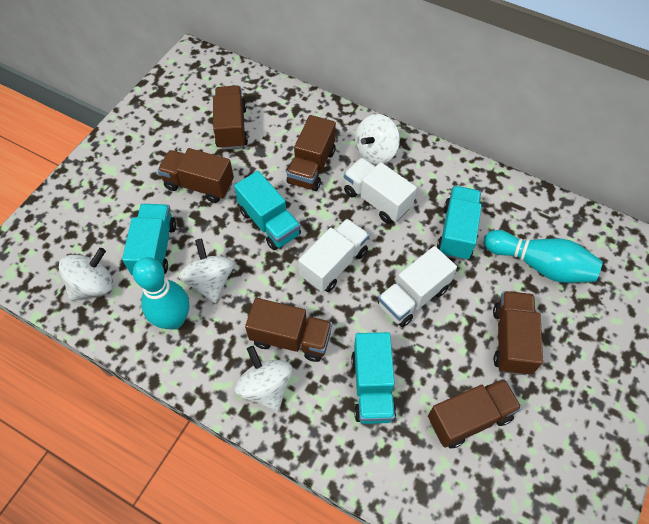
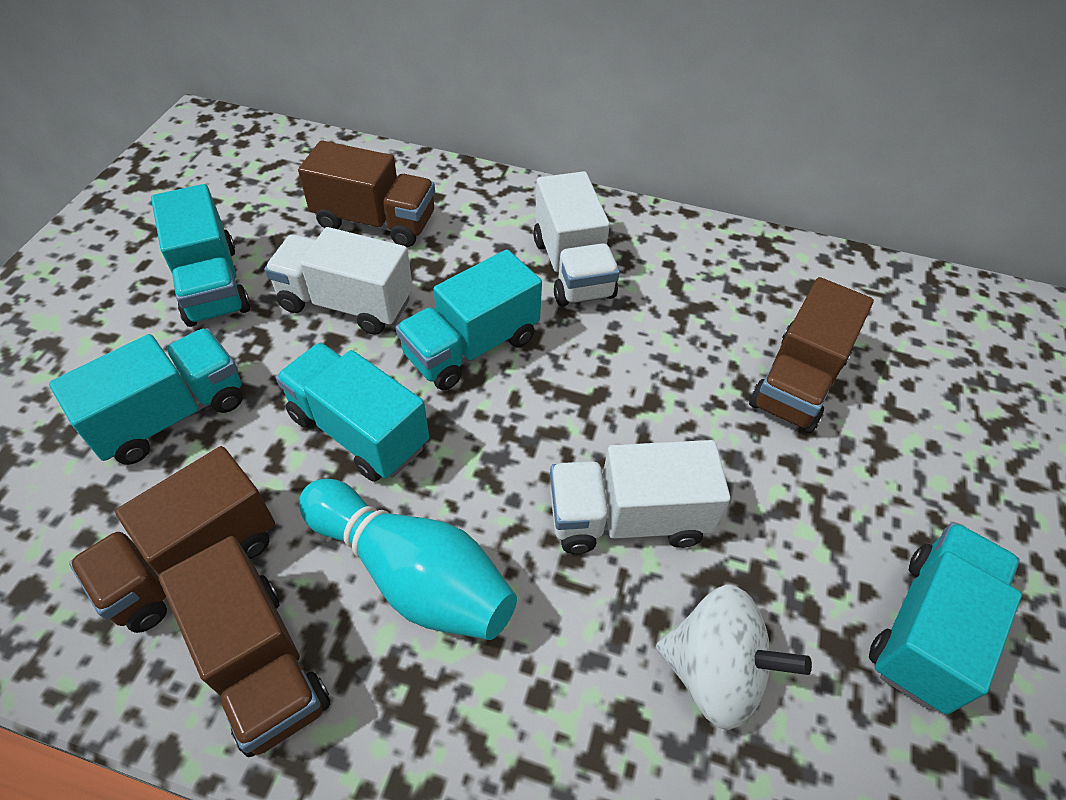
brown truck: [157,148,234,203] [213,86,248,150] [245,298,332,362] [287,115,336,191] [428,379,522,449] [493,291,543,375] = 6 -> [69,446,275,633] [158,536,330,757] [298,140,435,248] [749,277,874,433] = 4
turquoise bowling pin: [133,257,189,330] [484,230,603,283] = 2 -> [299,479,517,640] = 1
turquoise truck: [122,204,176,275] [234,171,301,250] [351,332,396,424] [437,186,482,260] = 4 -> [49,328,243,465] [151,184,250,327] [276,342,429,482] [396,249,542,390] [869,522,1022,714] = 5
white spinning top: [59,248,113,301] [179,238,234,303] [235,346,292,412] [355,114,400,164] = 4 -> [656,585,812,730] = 1

